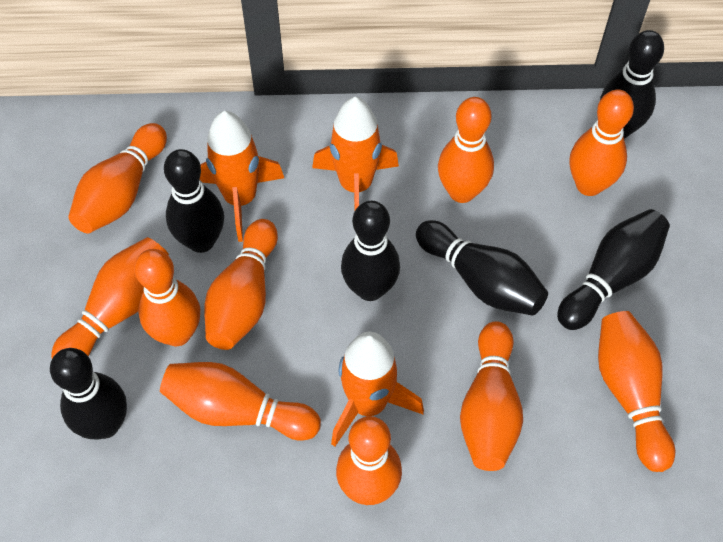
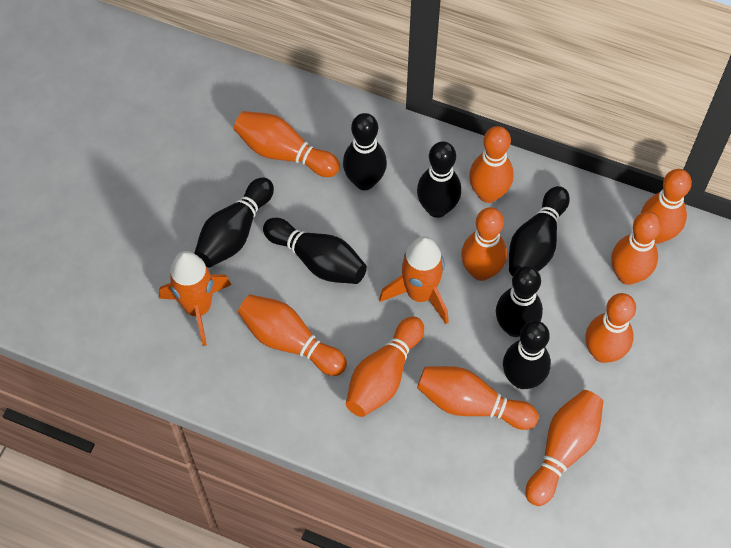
black bowling pin: [50,348,127,439] [164,149,224,253] [341,201,400,301] [416,220,548,316] [557,209,670,330] [600,30,664,139] = 6 -> [194,177,274,267] [263,218,367,284] [343,113,387,190] [417,141,461,218] [496,266,543,337] [503,321,551,389] [509,186,570,276] = 7
orange rocket: [200,111,284,242] [312,97,399,210] [331,332,424,447] = 3 -> [159,251,231,346] [379,236,449,324] = 2

